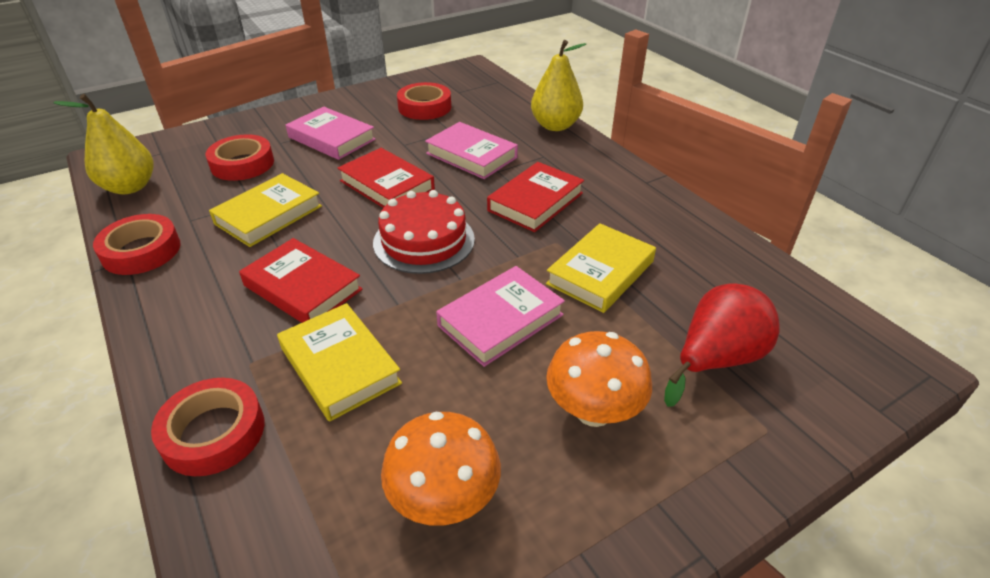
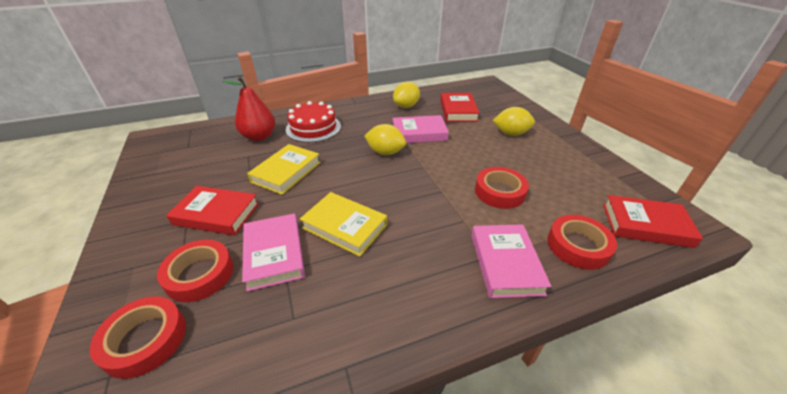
orange mushroom: [381,412,501,526] [546,331,652,427] = 2 -> none = 0
yellow book: [209,173,322,247] [277,303,402,422] [546,223,656,313] = 3 -> [247,144,321,195] [300,192,387,257] = 2
yellow lemon: none = 0 -> [364,124,406,155] [393,82,420,108] [493,107,535,136] = 3
yellow pear: [54,94,153,194] [531,40,586,131] = 2 -> none = 0

